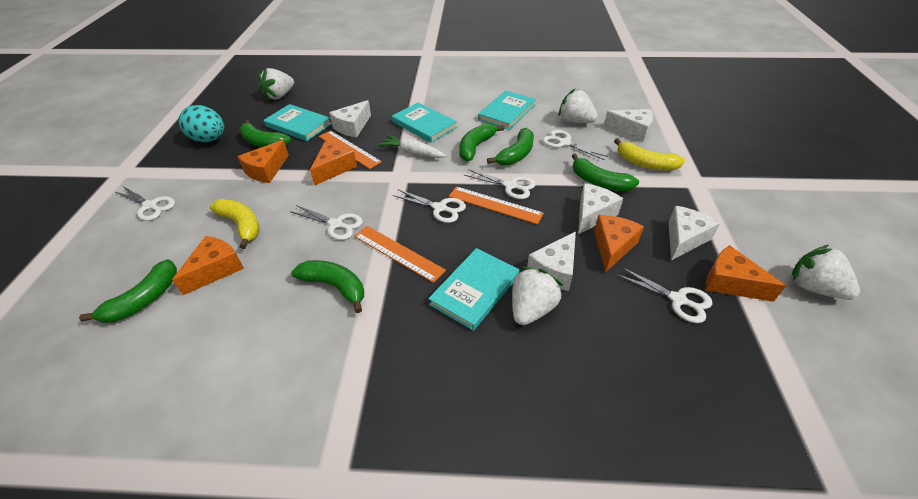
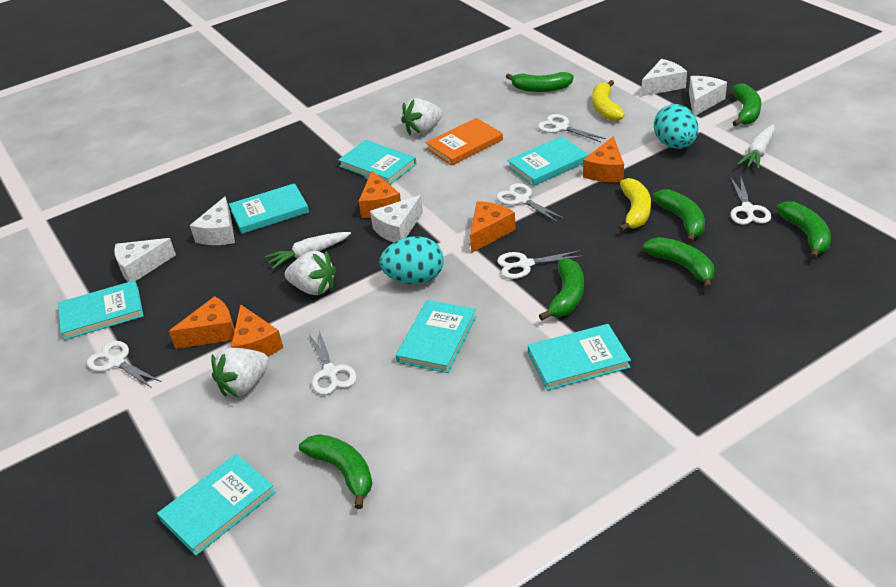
green banana: [79,259,177,323] [240,120,291,147] [291,260,364,313] [459,123,504,161] [487,128,534,166] [572,154,639,191] = 6 -> [299,434,372,509] [506,72,574,92] [539,258,584,320] [643,237,714,289] [653,189,705,243] [732,83,761,126] [776,201,831,259] = 7
orange book: none = 0 -> [426,118,503,166] = 1
orange ruler: [319,130,382,169] [354,226,446,283] [449,186,544,224] = 3 -> none = 0
turquoise book: [264,104,332,141] [392,103,457,143] [428,248,519,331] [478,91,536,130] = 4 -> [58,280,143,340] [157,454,276,556] [229,183,309,234] [338,140,417,185] [396,300,476,373] [507,136,588,186] [528,324,631,390] = 7
turquoise egg: [179,105,224,142] = 1 -> [379,236,444,284] [654,104,698,149] = 2
white carrot: [378,135,446,158] = 1 -> [265,232,351,269] [737,125,775,169] = 2
white strawberry: [258,68,294,100] [512,267,563,325] [558,89,598,123] [792,245,860,300] = 4 -> [211,348,269,397] [285,251,336,295] [401,98,443,135] = 3

